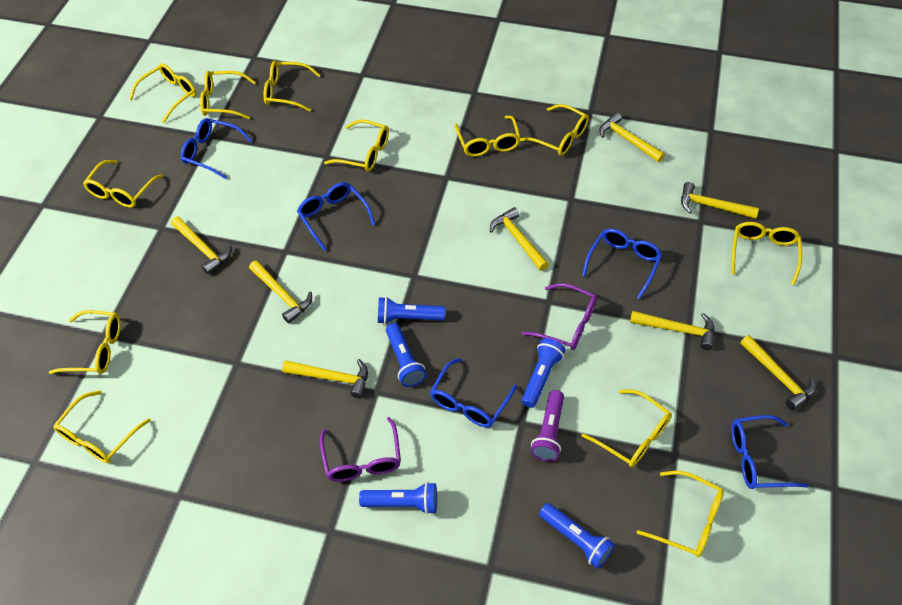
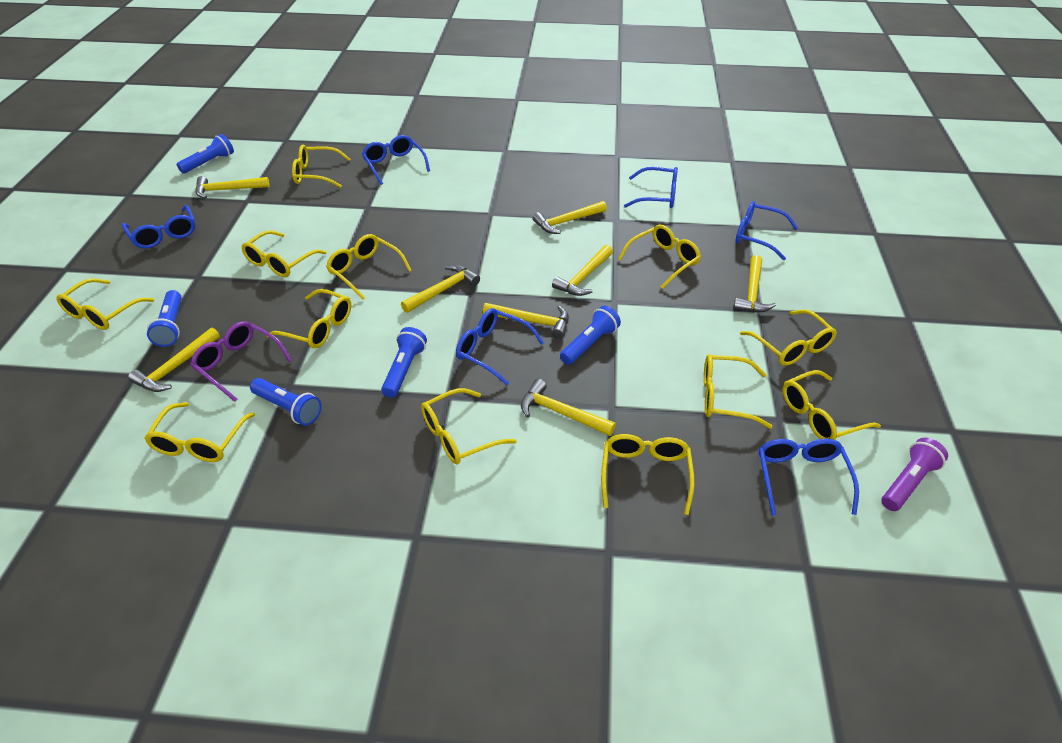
blue glasses: [181,118,252,179] [297,182,375,251] [430,358,517,427] [582,228,662,299] [731,415,809,489] = 5 -> [122,205,195,249] [362,135,430,185] [456,308,544,385] [624,167,678,208] [735,201,798,260] [759,439,859,516] = 6
purple glasses: [320,417,401,482] [522,283,597,350] = 2 -> [190,321,293,402] = 1

